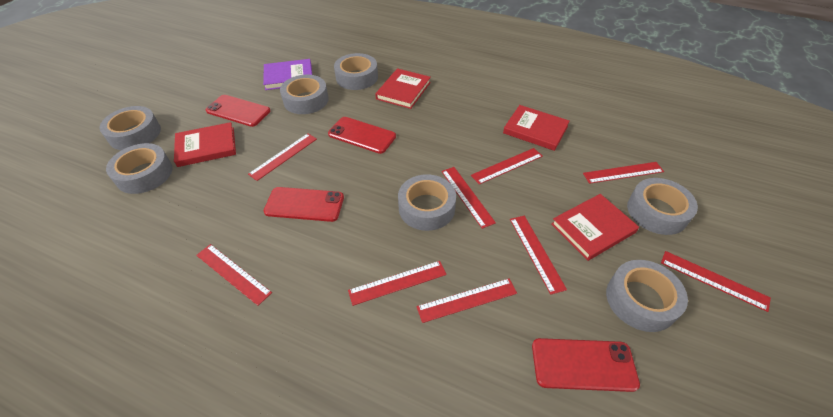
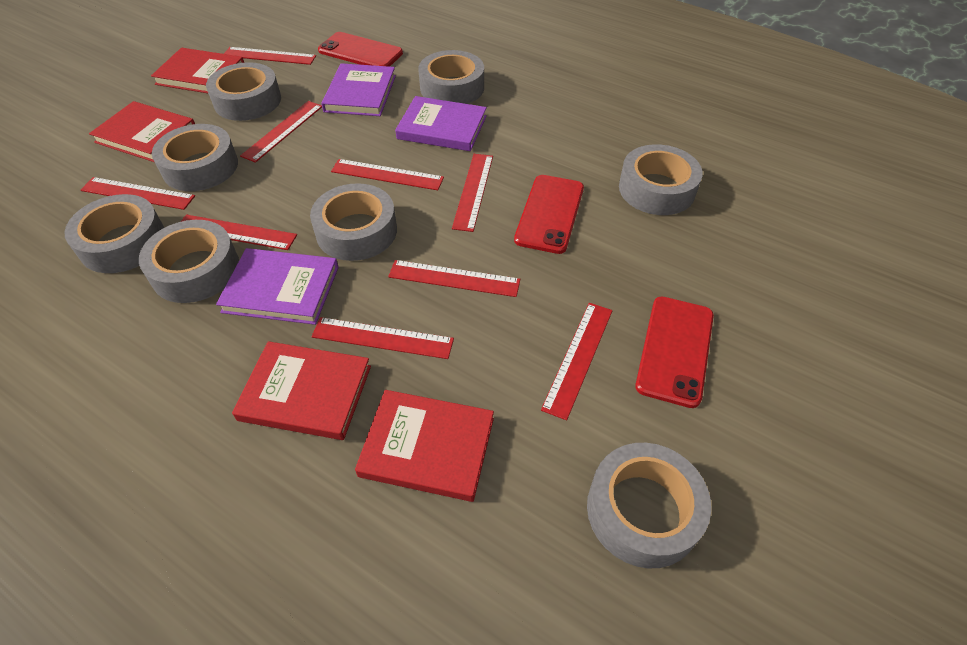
grey tape: [100,106,161,150] [106,143,172,194] [280,75,329,114] [334,53,378,90] [398,174,456,231] [606,260,688,332] [627,178,698,235] = 7 -> [64,194,164,273] [139,220,239,303] [152,124,238,191] [206,62,281,121] [310,183,397,261] [418,50,484,104] [587,443,711,569] [619,144,703,215] = 8
purple book: [263,59,312,90] = 1 -> [216,248,339,325] [321,63,396,116] [395,96,487,151] = 3
red phone: [206,95,271,127] [264,187,344,222] [328,117,396,154] [532,338,640,392] = 4 -> [318,32,403,67] [514,175,584,254] [635,296,714,408] = 3

